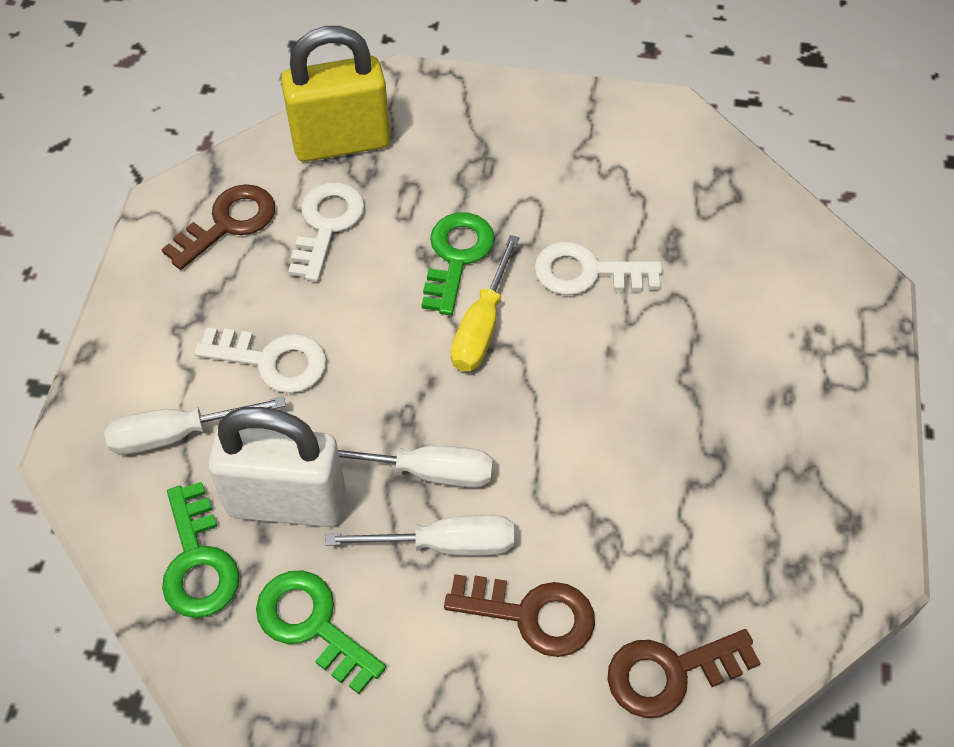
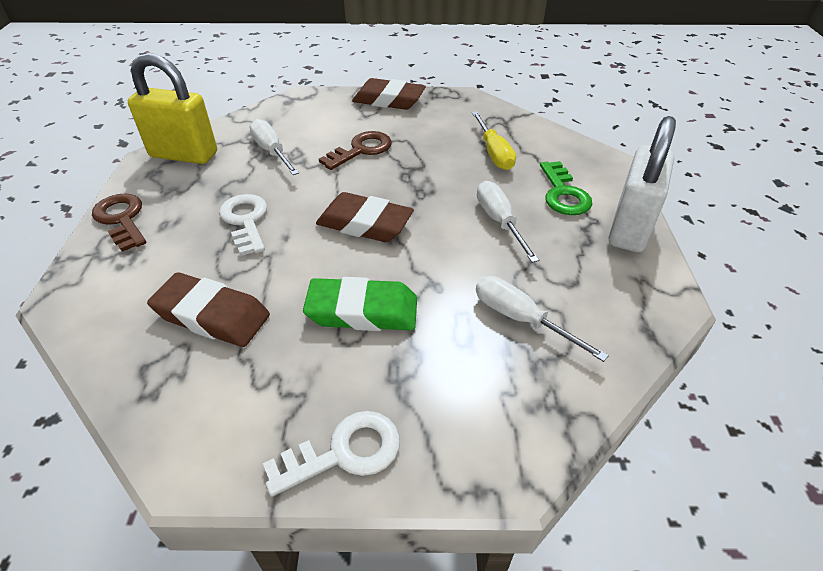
brown eraser: none = 0 -> [147,272,270,347] [316,192,414,242] [352,78,426,110] = 3
brown key: [161,184,275,270] [444,574,595,657] [607,629,761,718] = 3 -> [92,193,146,252] [319,131,392,170] = 2
green eraser: none = 0 -> [303,277,417,331] = 1
green key: [162,482,239,618] [256,570,386,694] [422,212,495,315] = 3 -> [540,161,592,215] = 1
white key: [194,327,327,393] [288,182,365,282] [534,242,662,295] = 3 -> [219,194,267,256] [263,411,400,497] = 2

